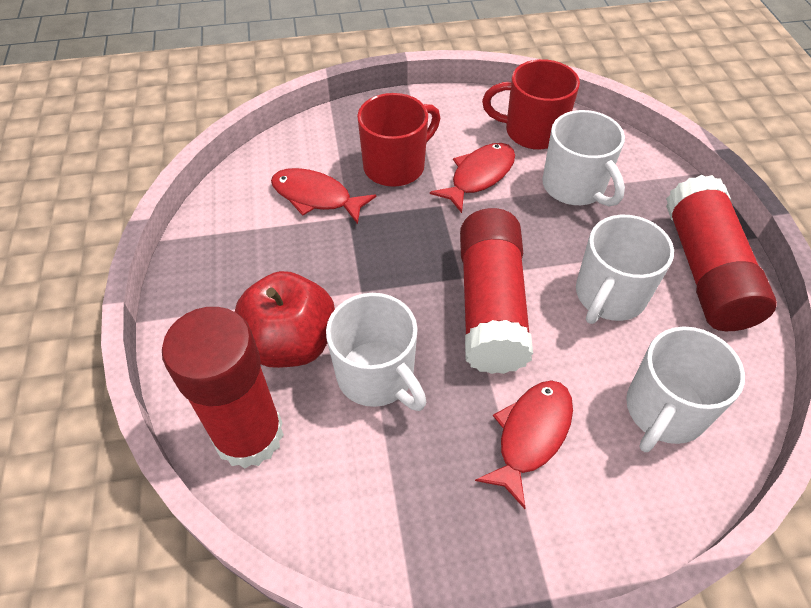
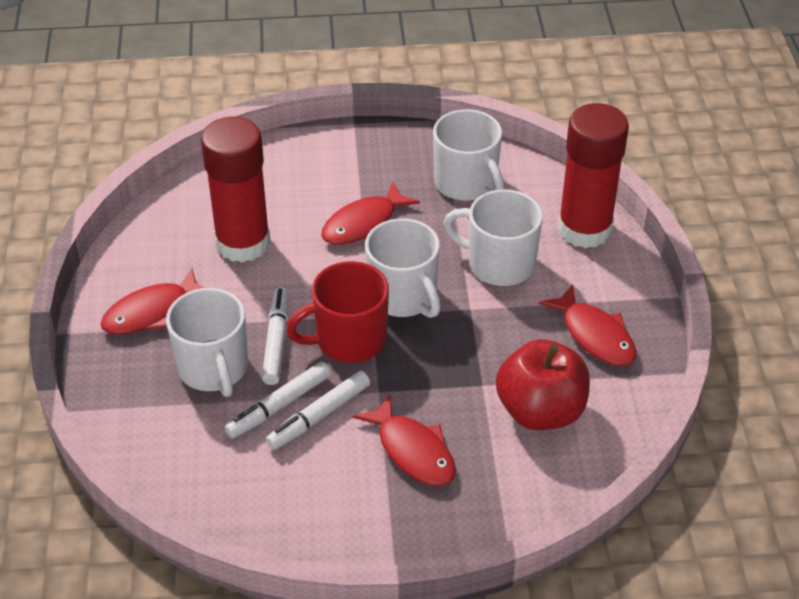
red fish: [271,168,376,224] [430,143,515,213] [475,380,573,509] = 3 -> [100,268,205,335] [321,182,420,245] [353,394,456,486] [539,285,637,366] = 4
red glue stick: [162,307,284,468] [460,208,533,374] [666,175,777,331] = 3 -> [201,117,271,263] [558,103,629,248] = 2
red mug: [357,93,440,187] [482,59,580,150] = 2 -> [286,261,389,363] = 1
white marker: none = 0 -> [225,361,331,439] [262,287,289,385] [266,371,370,450] = 3

